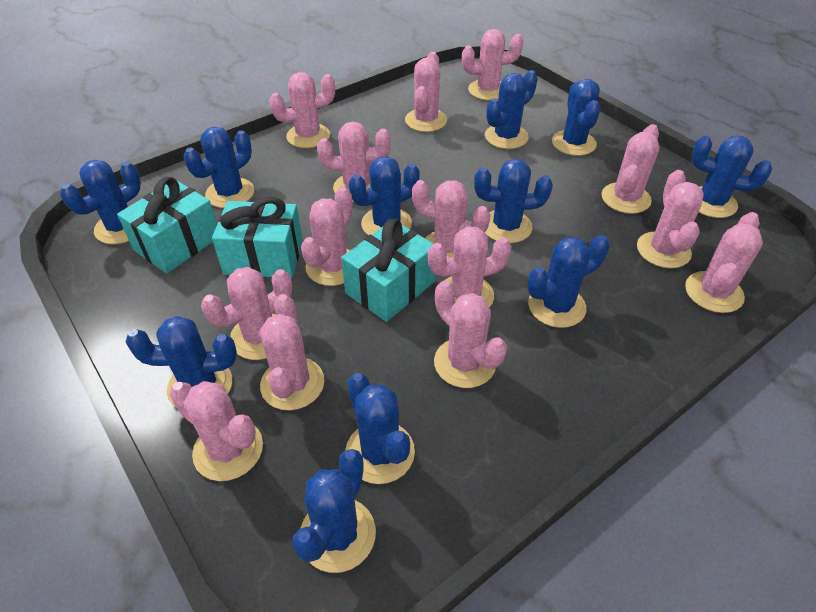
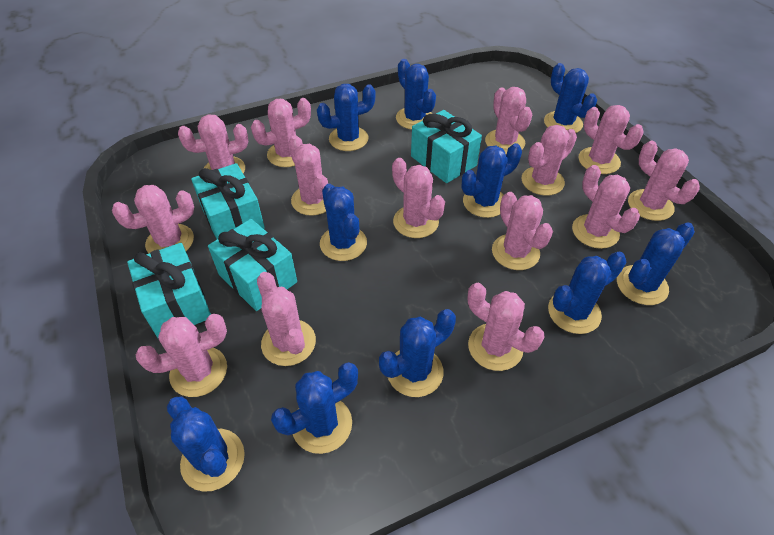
blue cactus: [60,160,140,244] [125,316,237,407] [184,127,254,208] [292,449,376,573] [345,373,415,484] [349,156,420,236] [474,159,553,243] [485,70,538,149] [527,235,610,328] [552,79,600,156] [691,136,772,218] = 11 -> [167,397,245,492] [271,362,358,454] [317,84,376,151] [320,184,367,261] [379,309,456,397] [396,59,436,130] [462,143,522,218] [544,63,597,133] [548,252,626,334] [617,222,695,305] = 10
turquoise gift: [117,177,217,273] [212,197,303,278] [341,219,435,322] = 3 -> [127,243,211,339] [191,163,265,239] [208,219,297,311] [411,110,482,183] = 4

